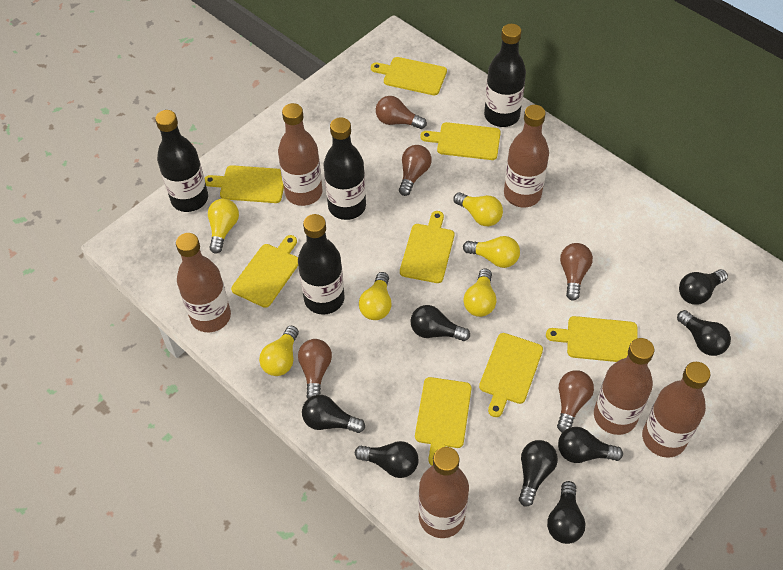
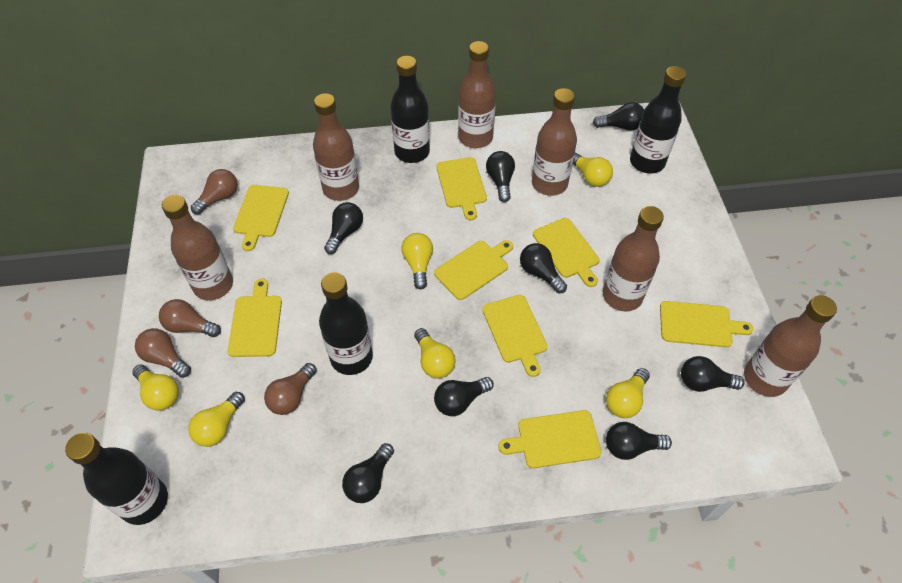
brown light bulb: [298,339,332,399] [376,96,427,129] [399,145,432,196] [557,370,594,433] [560,243,593,301] = 5 -> [135,328,191,378] [159,299,221,337] [191,169,238,215] [264,363,317,415] = 4

